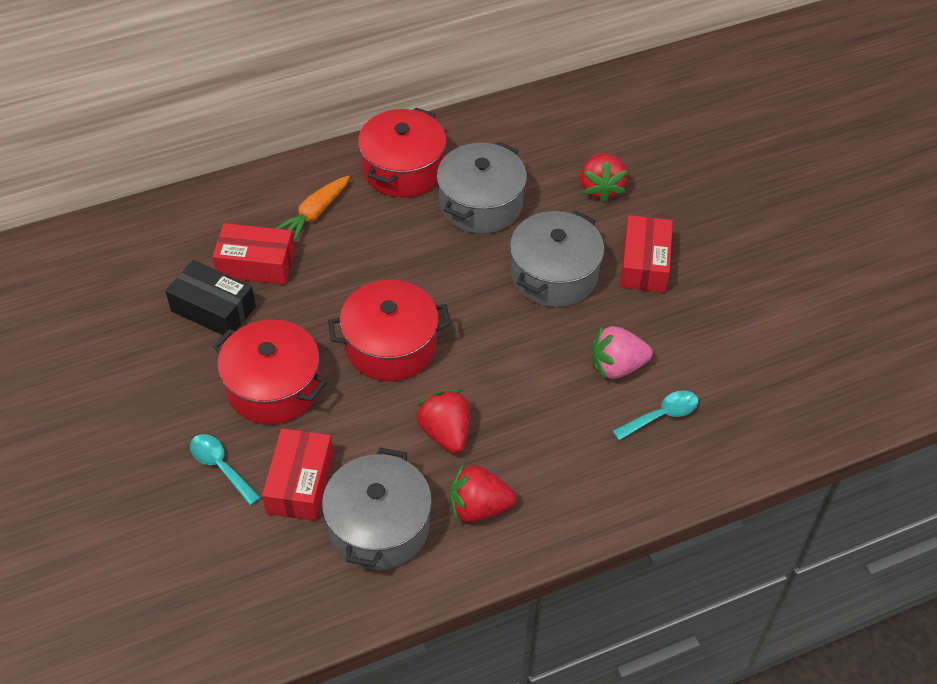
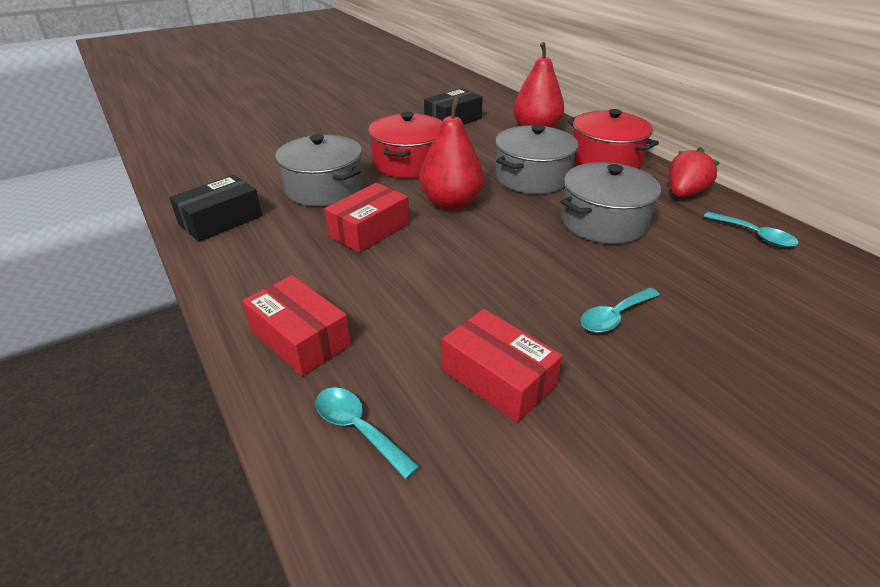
black box: [165,260,256,338] = 1 -> [169,175,262,242] [424,88,483,124] = 2
orange carrot: [275,176,350,243] = 1 -> none = 0
pink strawberry: [592,326,653,379] = 1 -> none = 0
red pear: none = 0 -> [419,97,484,210] [513,42,564,128] = 2
red pot: [213,319,327,424] [328,280,451,381] [358,107,446,197] = 3 -> [368,112,442,178] [568,109,659,169] = 2
red strawberry: [415,389,470,454] [450,463,516,522] [580,153,628,203] = 3 -> [669,147,720,197] = 1
turquoise spoon: [190,434,261,506] [612,390,698,441] = 2 -> [316,387,420,479] [580,288,660,333] [704,212,799,247] = 3

